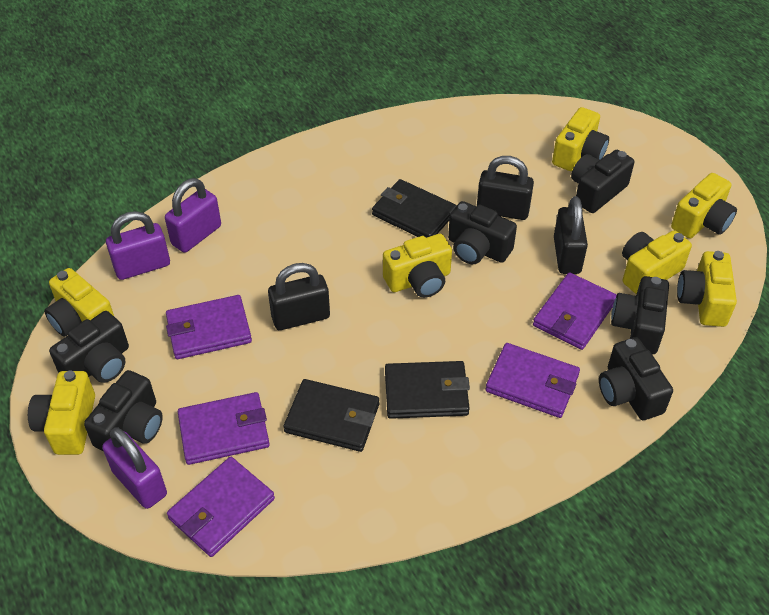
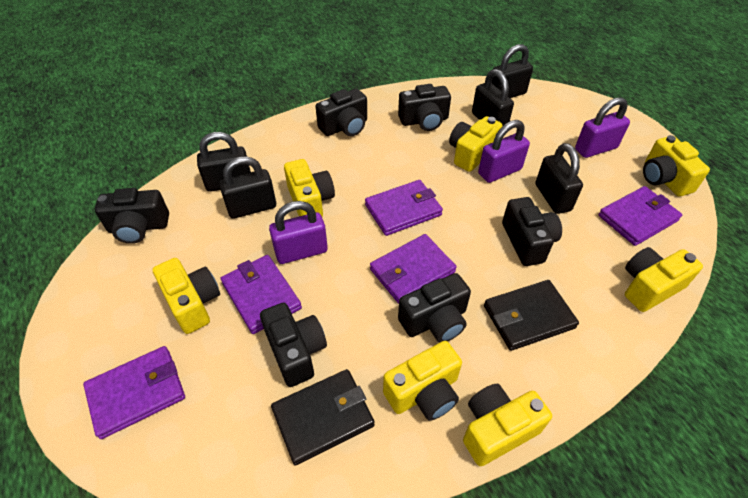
black padlock: [268,263,330,330] [477,156,534,220] [554,196,588,274] = 3 -> [197,132,251,192] [219,156,276,219] [472,69,514,126] [492,44,533,98] [535,143,583,214] = 5
black wallet: [283,379,379,452] [372,179,457,238] [385,361,470,419] = 3 -> [271,369,375,466] [484,280,579,351] = 2

